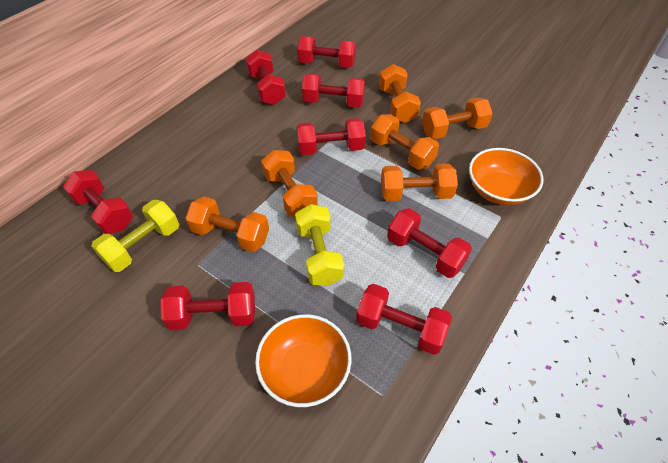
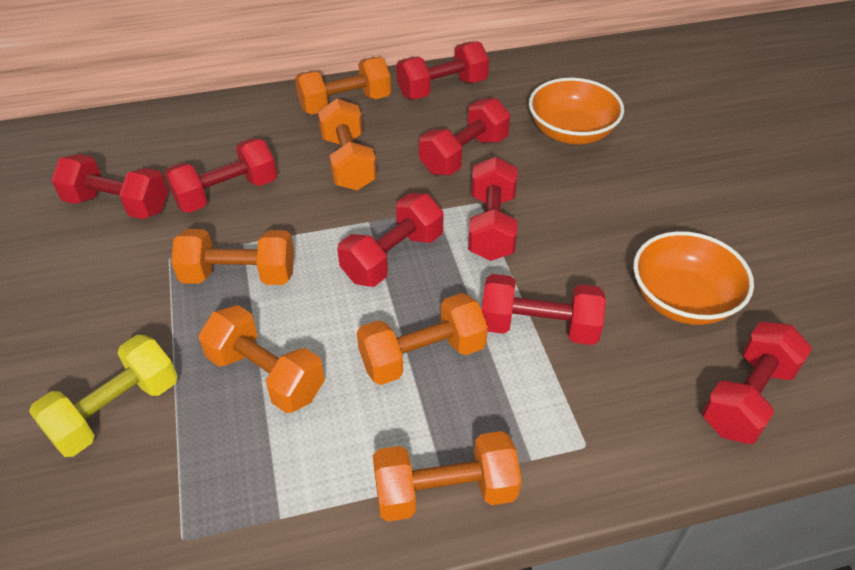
yellow dumbbell: [91,200,179,272] [295,204,344,286] = 2 -> [29,335,178,457] = 1

